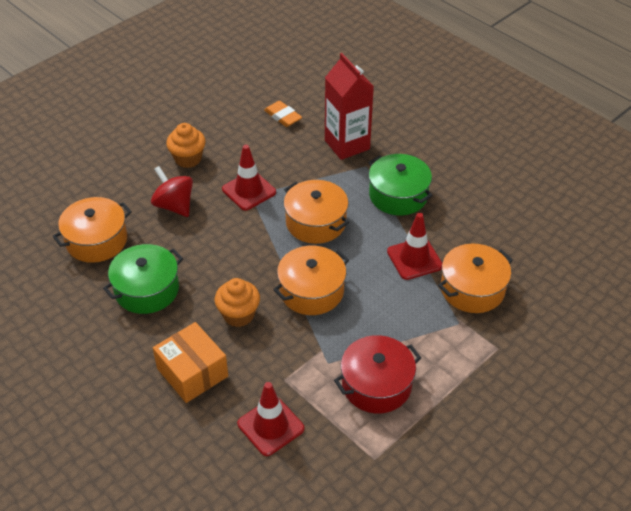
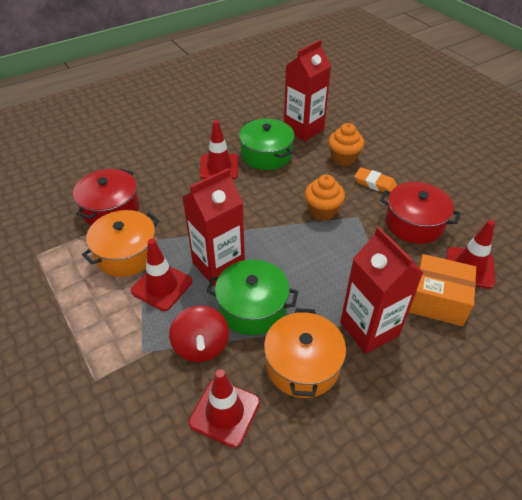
orange pot: [52,197,132,263] [273,246,349,315] [284,180,349,244] [438,243,513,313] = 4 -> [82,210,159,277] [264,308,346,398] = 2
red carton: [325,53,374,160] = 1 -> [182,168,245,286] [284,40,331,141] [340,227,424,354] = 3
red pot: [334,335,421,413] = 1 -> [73,168,139,225] [380,182,460,244] = 2
red traffic cone: [222,145,276,210] [237,382,304,456] [387,213,442,280] = 3 -> [131,239,192,311] [189,369,260,448] [200,120,238,179] [446,220,495,289] = 4

